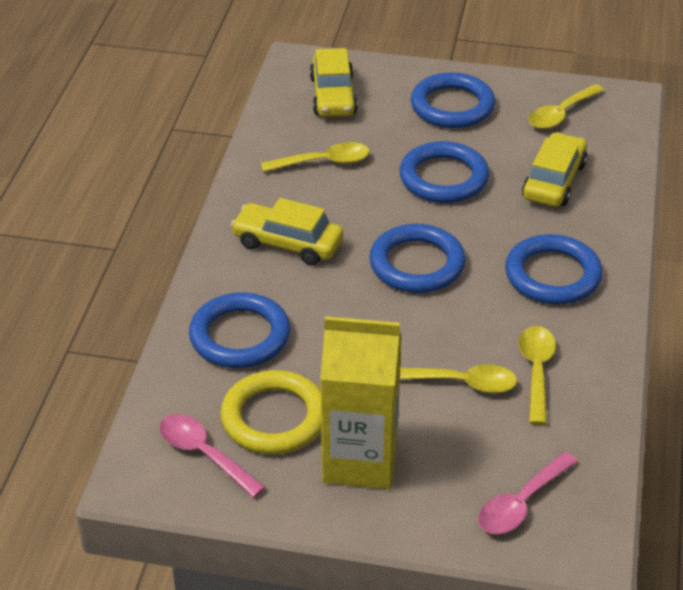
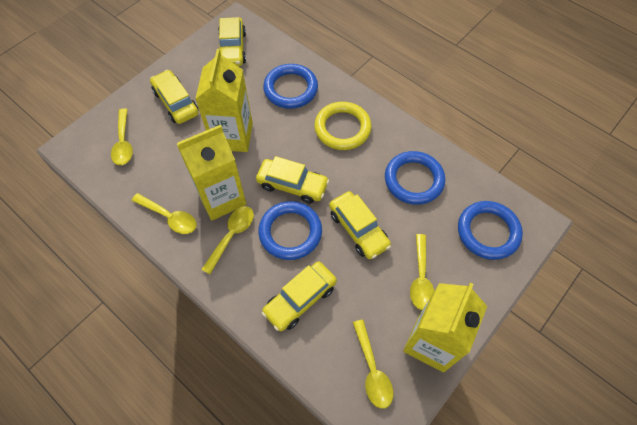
blue ring: [189,292,290,368] [369,224,466,293] [399,141,489,203] [411,72,495,128] [505,234,603,304] = 5 -> [258,201,322,260] [263,64,318,109] [385,151,445,205] [458,201,523,260] = 4
pink spoon: [159,414,266,498] [478,452,578,534] = 2 -> none = 0
yellow car: [231,198,344,265] [310,48,358,117] [522,132,588,207] = 3 -> [150,70,199,124] [218,17,246,66] [256,156,329,204] [262,261,337,331] [329,191,391,259] = 5
yellow carton: [320,316,402,489] = 1 -> [177,125,247,220] [195,49,253,152] [403,283,487,372] = 3
yellow spoon: [261,142,369,172] [400,364,517,393] [518,326,556,425] [529,84,604,129] = 4 -> [111,109,133,165] [132,193,197,234] [201,206,254,274] [353,320,393,409] [410,234,434,310] = 5

